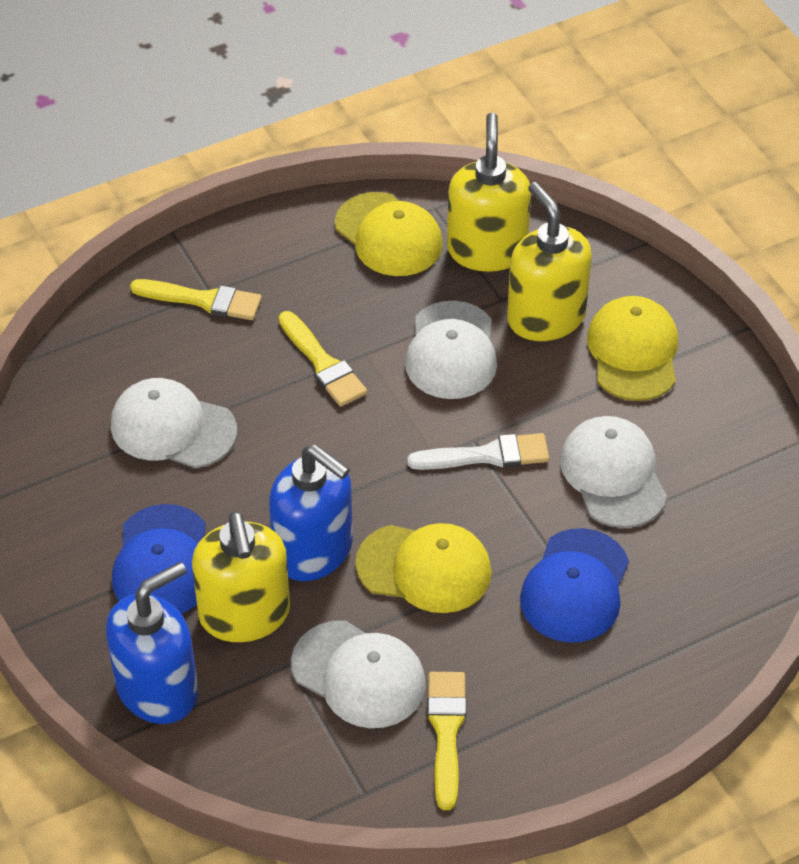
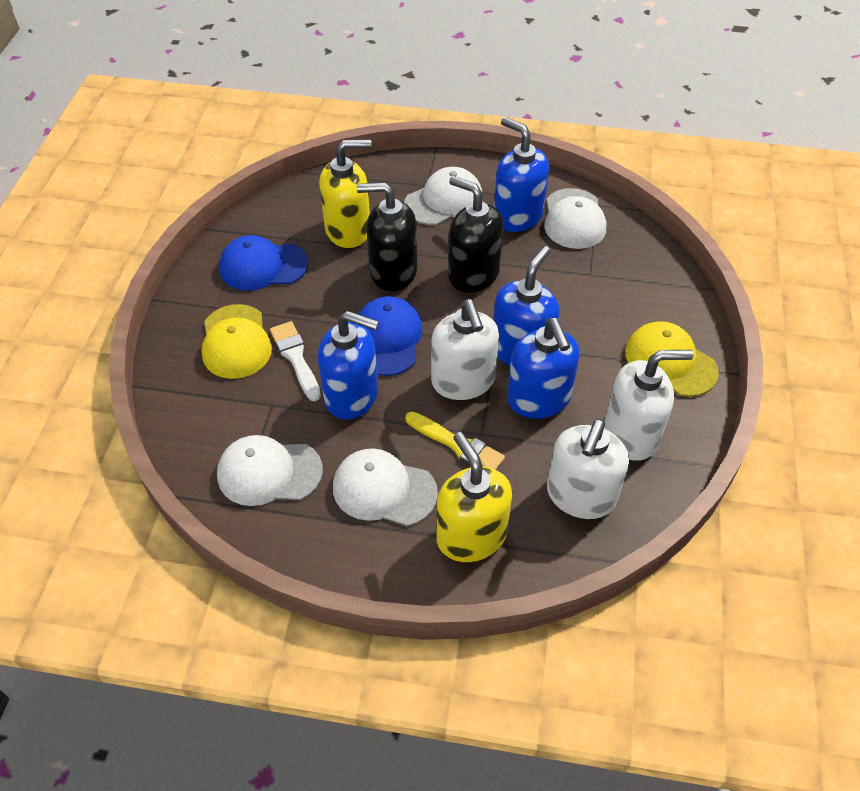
black soap dispenser: none = 0 -> [357,182,417,291] [448,176,504,293] = 2
blue soap dispenser: [106,562,198,724] [269,444,353,581] = 2 -> [317,311,379,420] [493,246,560,366] [494,117,549,232] [507,318,580,419] = 4
white soap dispenser: none = 0 -> [431,299,499,400] [547,419,629,519] [604,350,693,461] = 3
yellow brush: [130,279,262,320] [279,311,367,406] [427,672,466,810] = 3 -> [405,412,505,470] = 1
yellow cap: [335,192,443,276] [355,523,492,613] [587,296,678,401] = 3 -> [202,304,272,379] [625,321,719,397] = 2
yellow soap dispenser: [192,512,290,642] [447,113,531,272] [507,182,592,341] = 3 -> [319,139,372,248] [436,432,512,562] = 2

